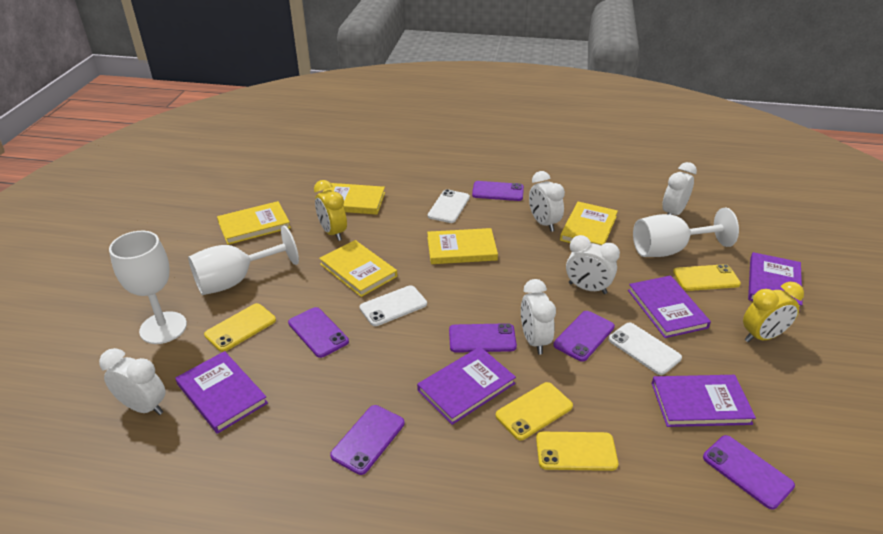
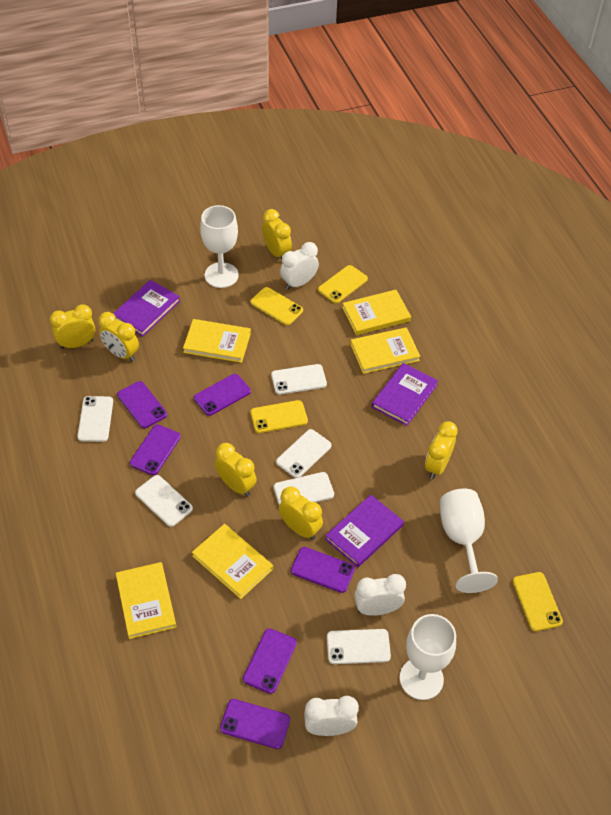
purple book: [175,351,268,434] [417,347,516,425] [628,275,711,338] [652,375,756,427] [748,252,803,311] = 5 -> [113,280,180,337] [325,495,404,567] [372,363,438,426] = 3
white clock: [99,348,166,415] [521,279,556,354] [529,171,565,232] [566,235,620,294] [662,162,697,215] = 5 -> [280,242,319,290] [304,696,359,736] [355,574,406,616] = 3
white phone: [360,285,427,326] [428,189,470,223] [608,323,682,375] = 3 -> [77,396,113,442] [135,475,193,527] [271,364,327,395] [274,472,334,505] [276,429,332,478] [327,629,391,664] = 6
yellow clock: [314,180,347,241] [743,282,804,342] = 2 -> [50,304,95,349] [98,312,139,362] [215,443,257,497] [262,209,292,260] [279,486,323,540] [425,421,458,479] = 6

